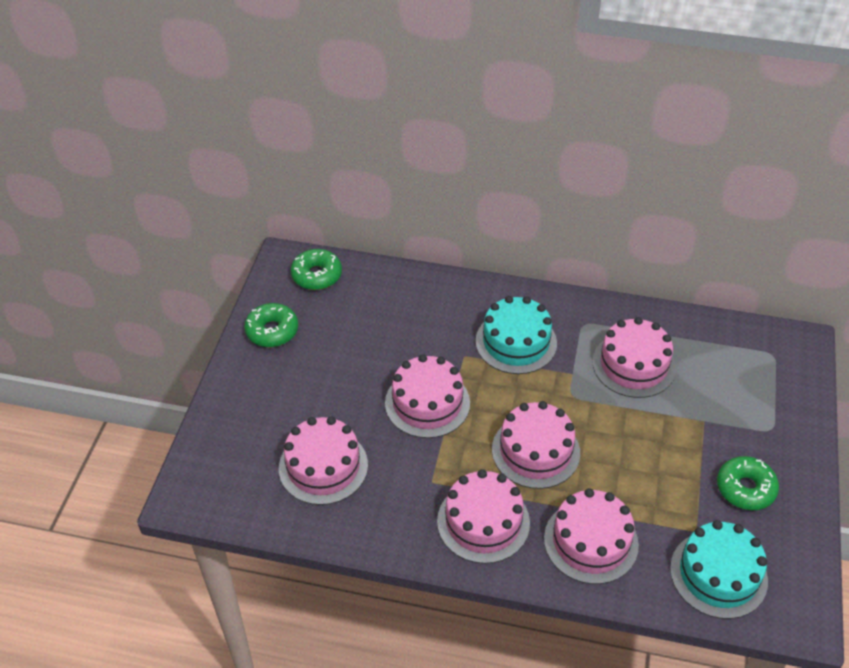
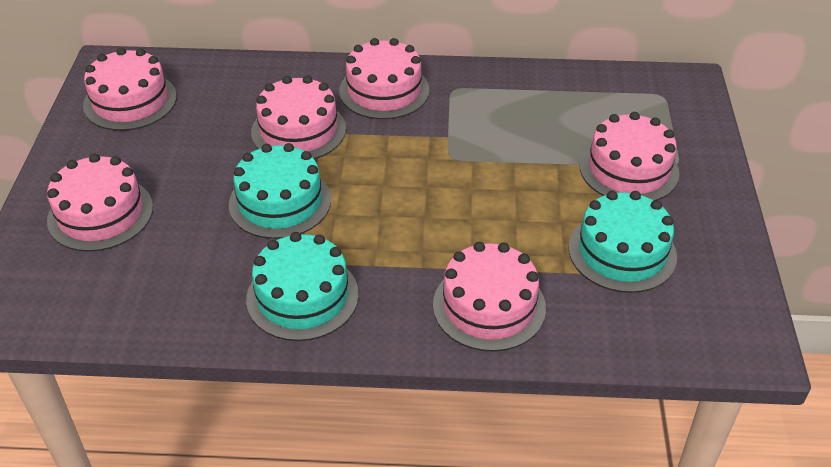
green donut: [244,303,298,347] [291,249,342,290] [717,456,779,510] = 3 -> none = 0
turquoise cake: [476,296,557,374] [670,520,768,619] = 2 -> [229,143,331,239] [246,232,359,341] [569,191,677,293] = 3

